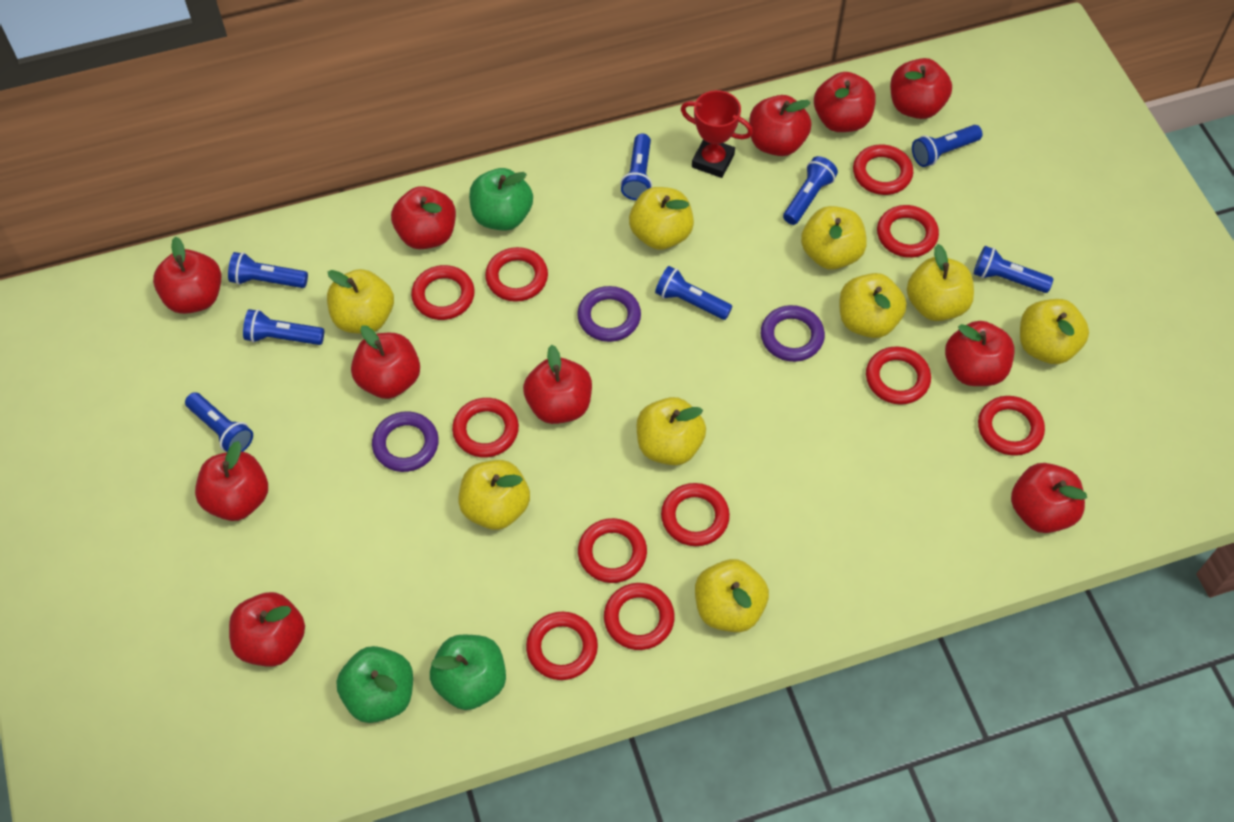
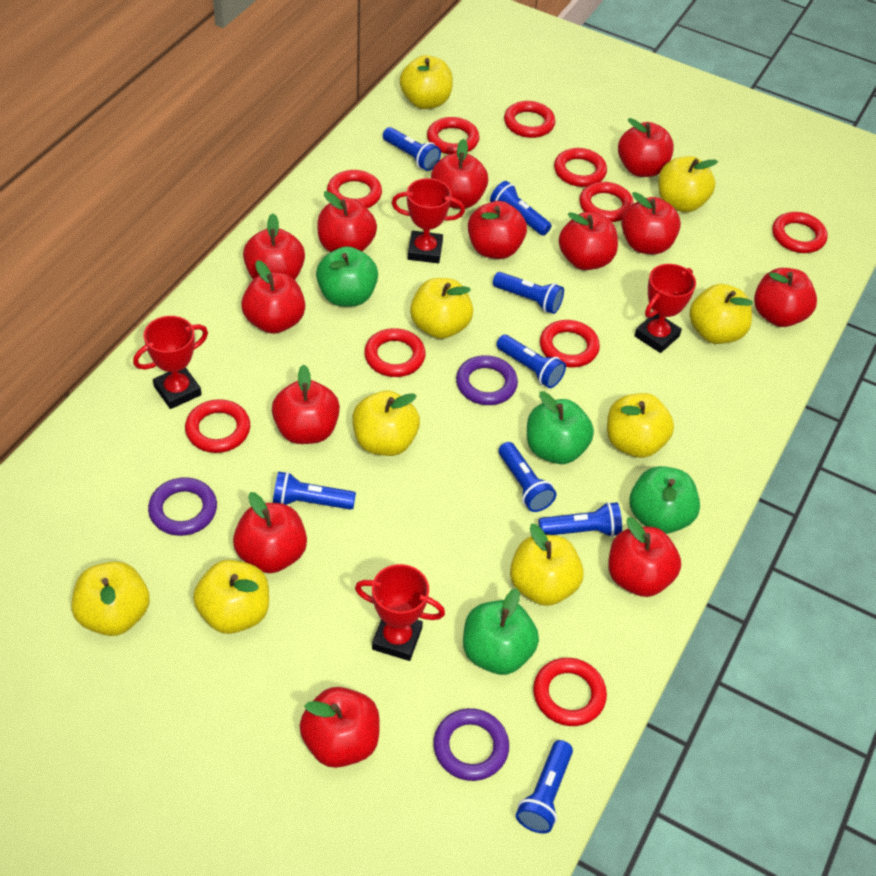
green apple: [336,646,413,723] [430,634,506,710] [469,168,533,231] = 3 -> [316,246,378,307] [463,588,539,675] [527,391,594,464] [629,466,700,534] = 4
red apple: [153,236,221,314] [195,441,268,521] [229,592,305,667] [351,325,420,399] [391,186,456,249] [523,345,592,424] [749,95,811,156] [814,72,876,132] [890,58,952,119] [945,321,1015,386] [1011,463,1087,533] = 11 -> [233,492,307,573] [241,260,305,334] [243,214,305,280] [272,364,340,444] [299,687,380,768] [317,191,377,252] [431,139,488,209] [468,201,527,259] [559,212,618,270] [608,517,681,597] [618,118,674,177] [621,192,681,254] [754,268,817,327] = 13
red ring: [411,265,475,320] [452,398,519,457] [485,247,548,302] [526,612,598,680] [578,518,647,583] [604,583,675,650] [661,483,730,546] [853,144,913,195] [866,346,931,405] [877,205,939,258] [978,396,1045,456] = 11 -> [185,399,250,453] [327,170,382,208] [364,328,426,377] [427,117,479,154] [504,101,555,138] [533,658,607,726] [540,320,600,367] [554,148,607,187] [579,182,634,222] [772,212,828,253] = 10
red trophy: [681,90,753,178] = 1 -> [133,316,208,409] [355,564,445,661] [392,178,465,263] [634,264,696,353] = 4

